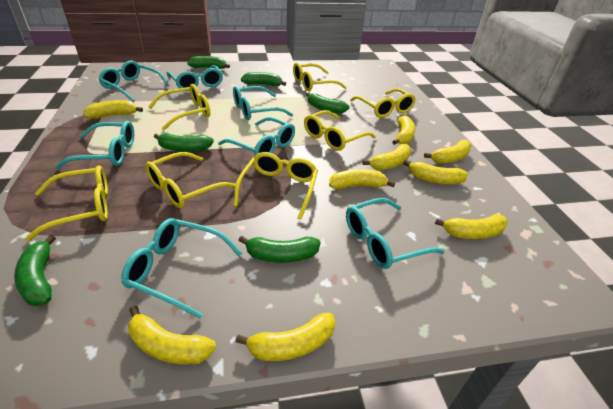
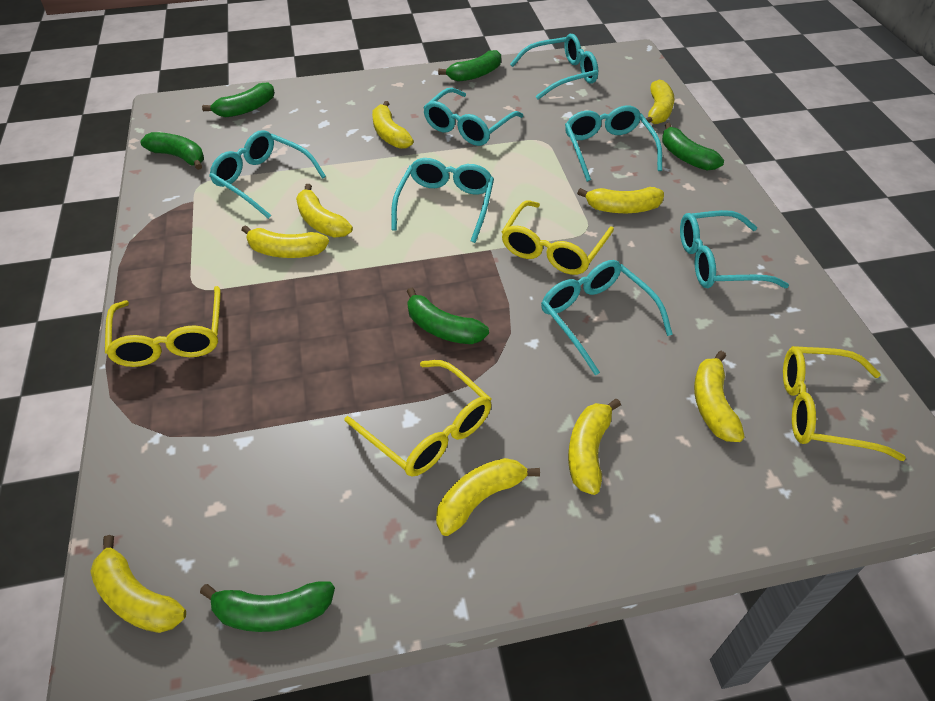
yellow glasses: [25,165,108,241] [145,152,236,208] [148,84,210,130] [233,152,318,220] [293,63,347,91] [304,110,376,151] [350,88,416,118] = 7 -> [105,286,221,367] [345,360,491,477] [502,200,614,275] [783,346,906,461] = 4

